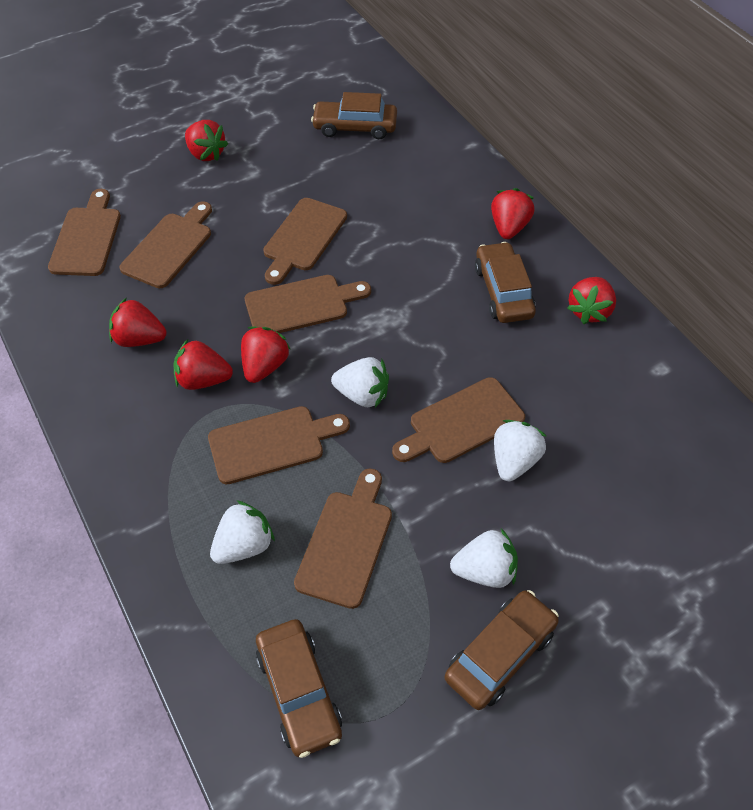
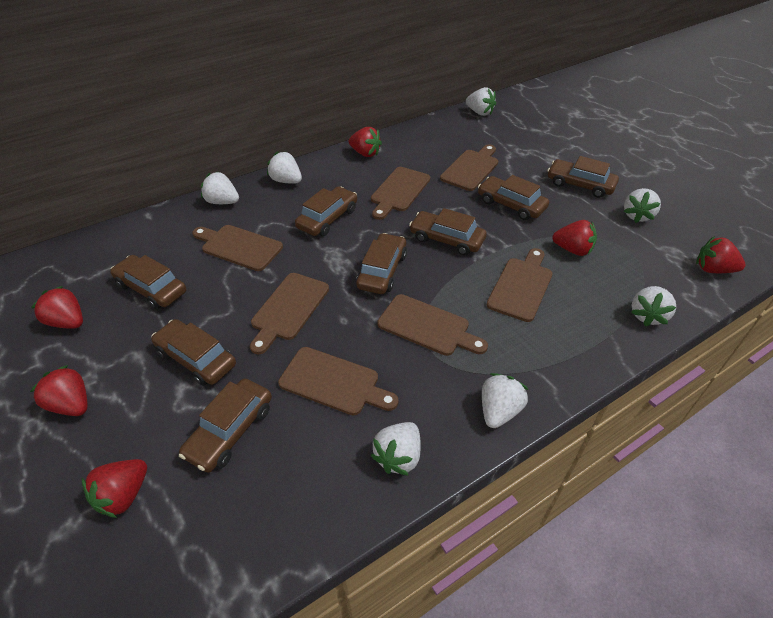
brown car: [256,619,342,758] [311,92,397,139] [445,590,559,710] [475,242,536,323] = 4 -> [110,255,186,309] [151,319,236,386] [179,378,272,473] [295,187,357,236] [356,233,407,294] [409,208,487,256] [478,175,549,220] [547,156,619,198] = 8
white strawberry: [210,500,275,564] [331,357,389,408] [450,528,518,588] [494,420,546,481] = 4 -> [201,172,239,204] [267,151,302,184] [370,422,421,476] [466,87,496,116] [482,373,529,428] [624,188,661,223] [631,286,676,326] = 7

